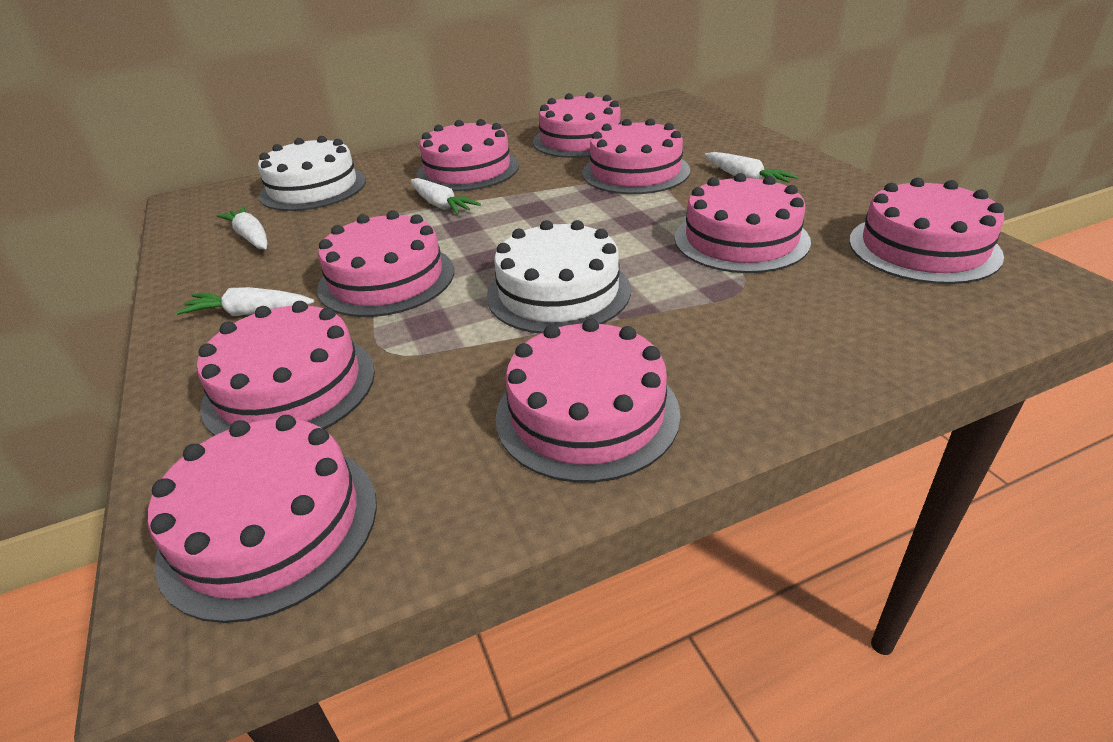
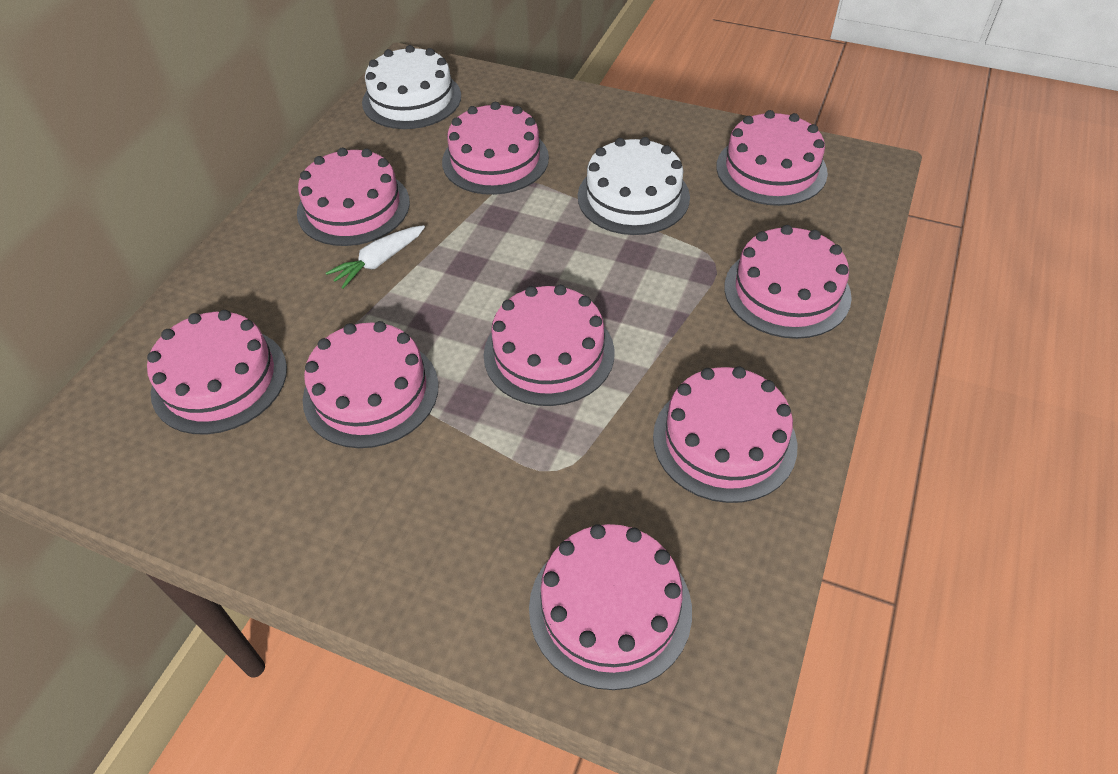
white carrot: [176,287,314,316] [216,207,268,249] [411,178,481,215] [704,152,798,184] = 4 -> [326,225,425,289] = 1

